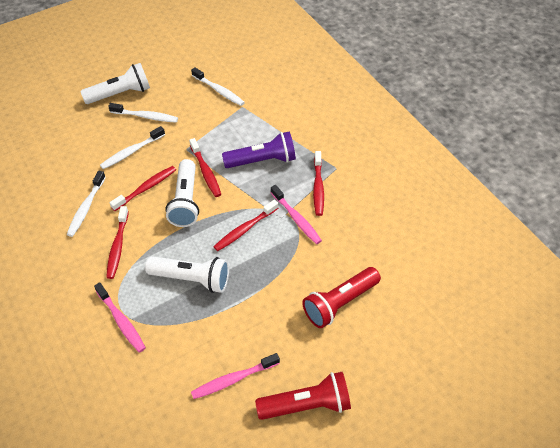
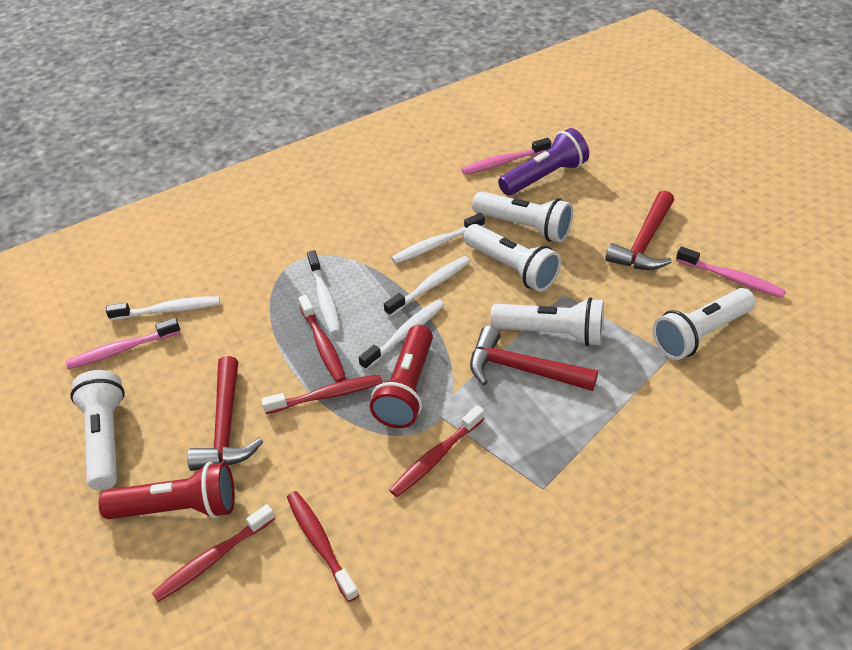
red hammer: none = 0 -> [187,356,263,471] [470,326,598,391] [605,190,674,270] = 3
white flashlight: [80,63,150,104] [145,256,229,293] [165,159,199,227] = 3 -> [70,370,125,490] [464,224,561,292] [472,191,573,243] [490,297,604,346] [653,288,756,360] = 5
white toothbrush: [67,171,106,237] [100,126,165,169] [108,103,178,123] [191,67,245,106] = 4 -> [106,296,220,321] [307,250,341,334] [359,299,445,370] [384,256,470,316] [391,213,485,264] = 5

